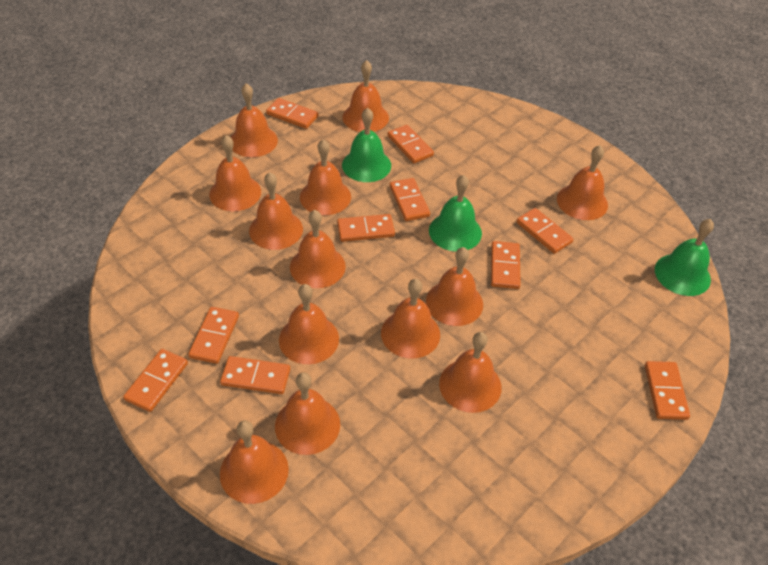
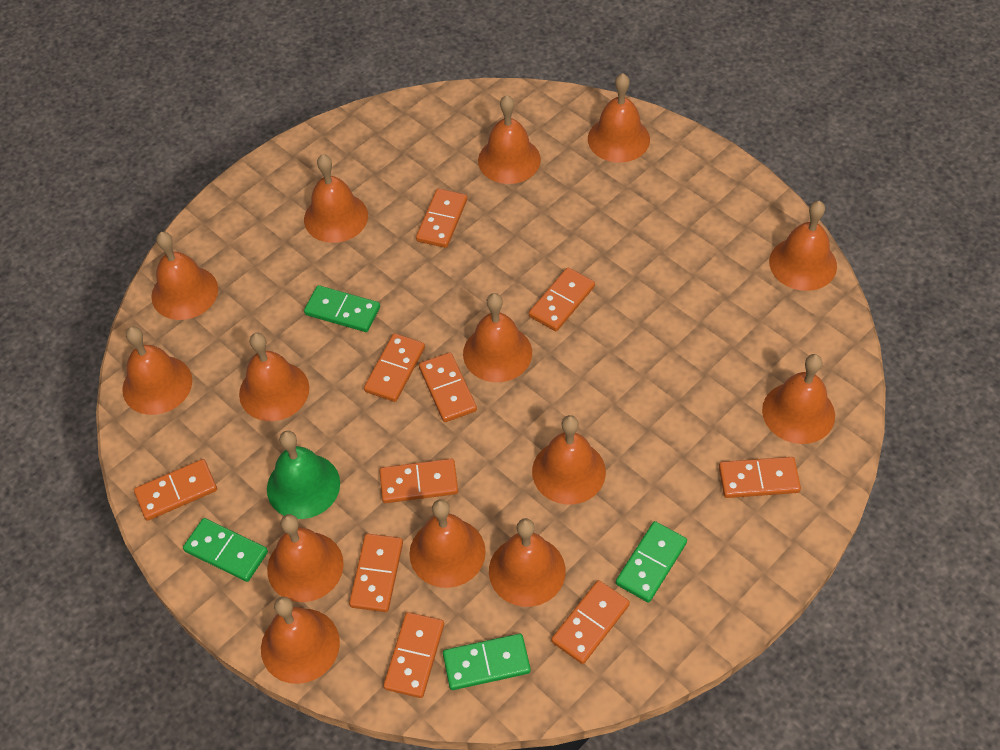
green bell: [342,108,391,182] [429,175,482,252] [655,219,714,296] = 3 -> [267,431,340,519] = 1
green domino: none = 0 -> [183,518,268,582] [304,285,380,332] [443,634,531,690] [616,521,687,603] = 4
orange bell: [209,135,261,211] [220,420,289,504] [231,83,278,157] [249,172,303,250] [275,372,340,455] [279,284,339,364] [290,210,346,288] [300,139,351,215] [343,60,389,132] [381,279,440,358] [426,247,483,326] [439,332,502,413] [557,145,608,220] = 13 -> [122,327,192,415] [152,232,218,320] [239,333,309,421] [261,597,340,684] [267,514,344,602] [304,154,368,243] [409,499,486,588] [463,293,532,382] [478,95,541,184] [489,518,566,607] [532,415,606,504] [588,73,650,163] [762,354,835,444] [769,201,837,291] = 14

